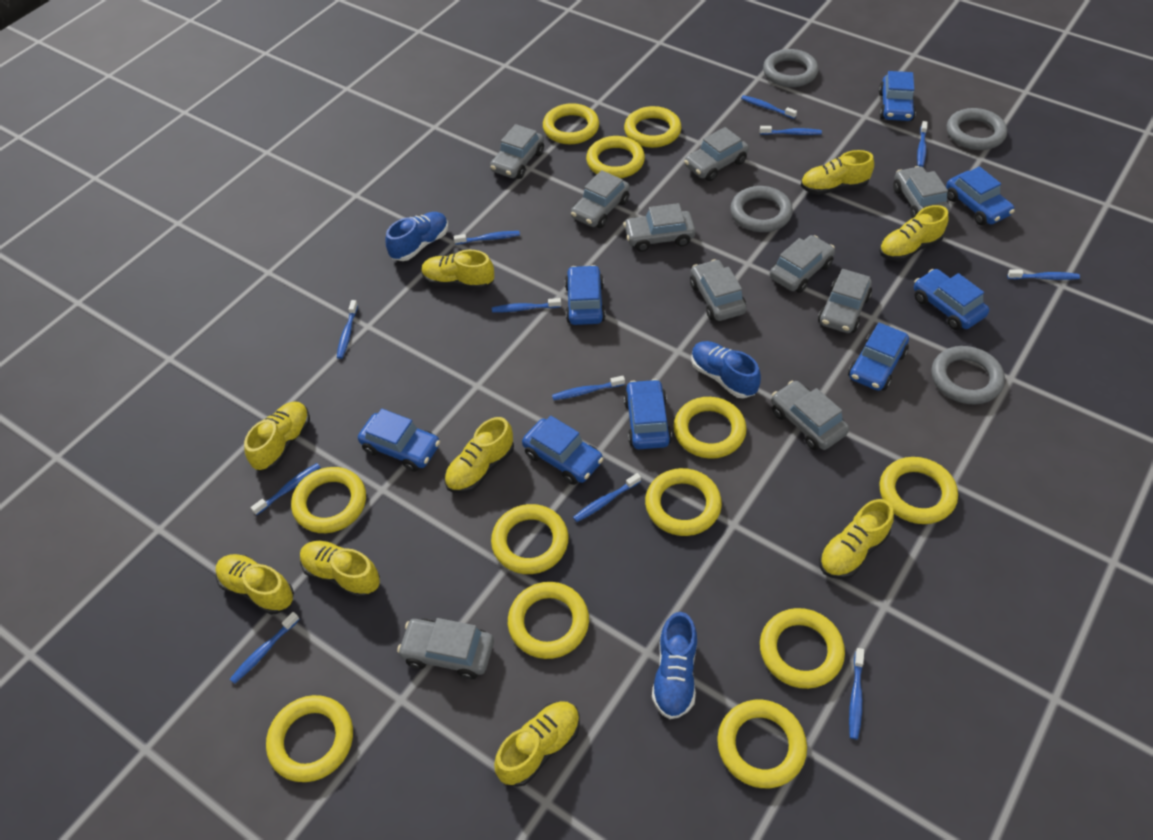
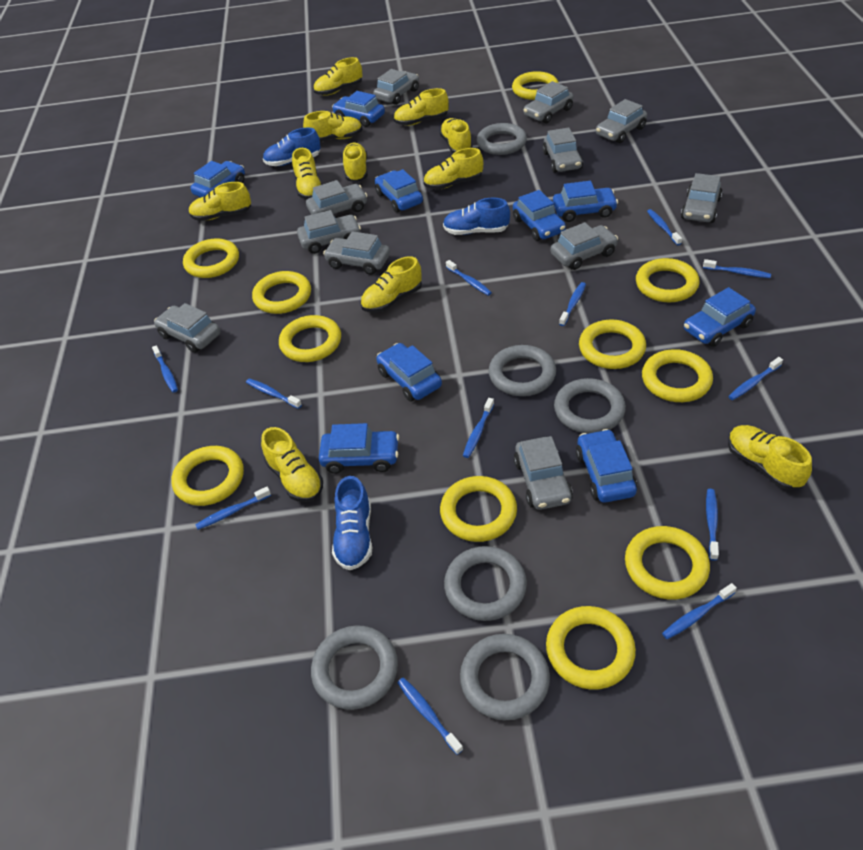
blue car: [358,409,440,472] [522,416,603,485] [565,265,606,325] [624,379,672,449] [848,323,909,391] [879,71,916,121] [914,269,989,330] [946,167,1015,225] = 8 -> [190,161,245,197] [319,423,399,474] [332,91,385,127] [375,169,423,213] [376,343,442,401] [513,190,566,241] [553,181,618,222] [576,429,637,503] [684,287,756,347] = 9
grey car: [397,618,494,679] [490,124,544,179] [571,170,630,228] [623,203,696,252] [684,127,749,181] [690,259,746,321] [770,235,835,293] [771,381,849,450] [818,269,872,333] [893,166,950,218] = 10 -> [154,303,220,353] [297,210,361,254] [306,180,368,215] [323,231,390,275] [373,69,419,105] [514,436,573,510] [524,81,574,123] [542,127,583,173] [551,222,618,270] [596,99,647,143] [681,173,722,223] = 11
grey ring: [730,186,793,232] [763,49,819,87] [931,346,1005,404] [947,108,1007,150] = 4 -> [311,625,398,710] [444,546,527,621] [460,634,550,720] [477,123,527,155] [489,345,556,396] [554,378,626,434] = 6
yellow ring: [266,695,353,782] [291,467,366,533] [491,504,569,574] [508,582,589,659] [543,103,599,144] [586,136,645,178] [624,106,681,148] [645,468,722,536] [673,397,747,459] [717,700,807,788] [760,608,845,689] [879,457,958,524] = 12 -> [171,446,244,506] [183,238,239,278] [252,271,311,314] [279,315,341,362] [440,476,517,542] [512,71,559,100] [546,606,636,690] [579,319,646,369] [625,526,710,600] [636,258,699,302] [642,349,713,402] = 11
yellow shoe: [216,554,294,615] [244,402,310,471] [300,541,380,598] [422,250,494,290] [445,417,514,493] [494,701,580,787] [801,150,874,195] [819,499,894,579] [879,205,949,261] = 9 -> [189,182,251,221] [261,427,323,502] [292,148,322,200] [303,111,363,142] [314,57,363,96] [342,143,368,182] [360,256,422,313] [393,88,449,126] [423,148,483,190] [439,118,473,153] [728,425,812,490] = 11

